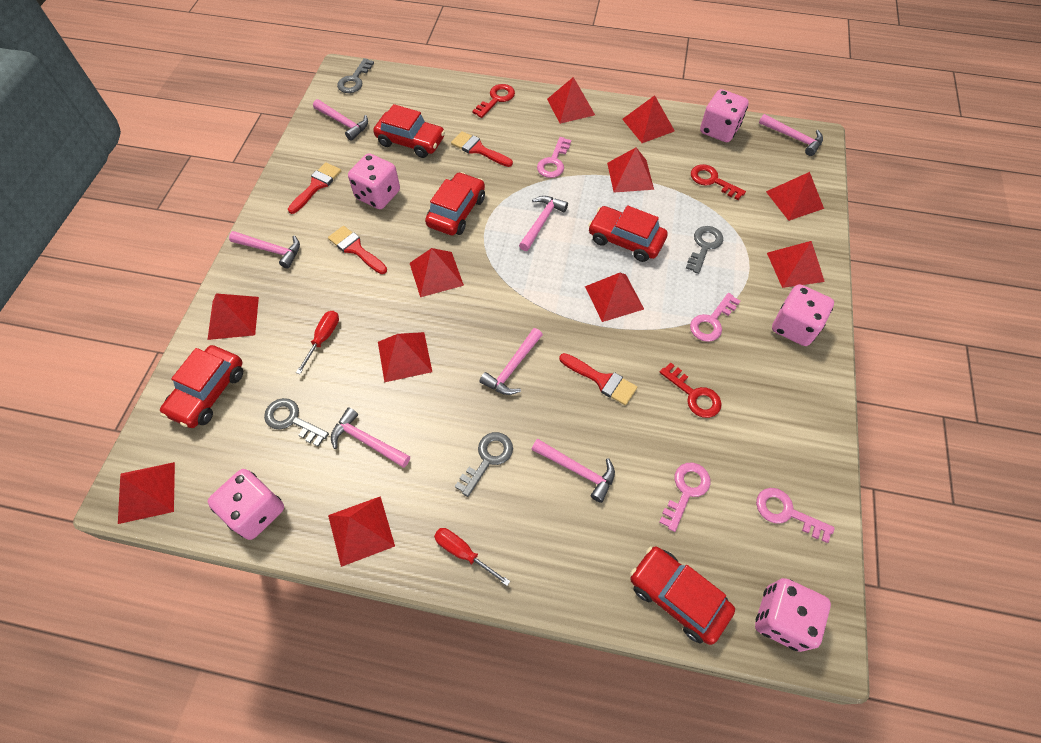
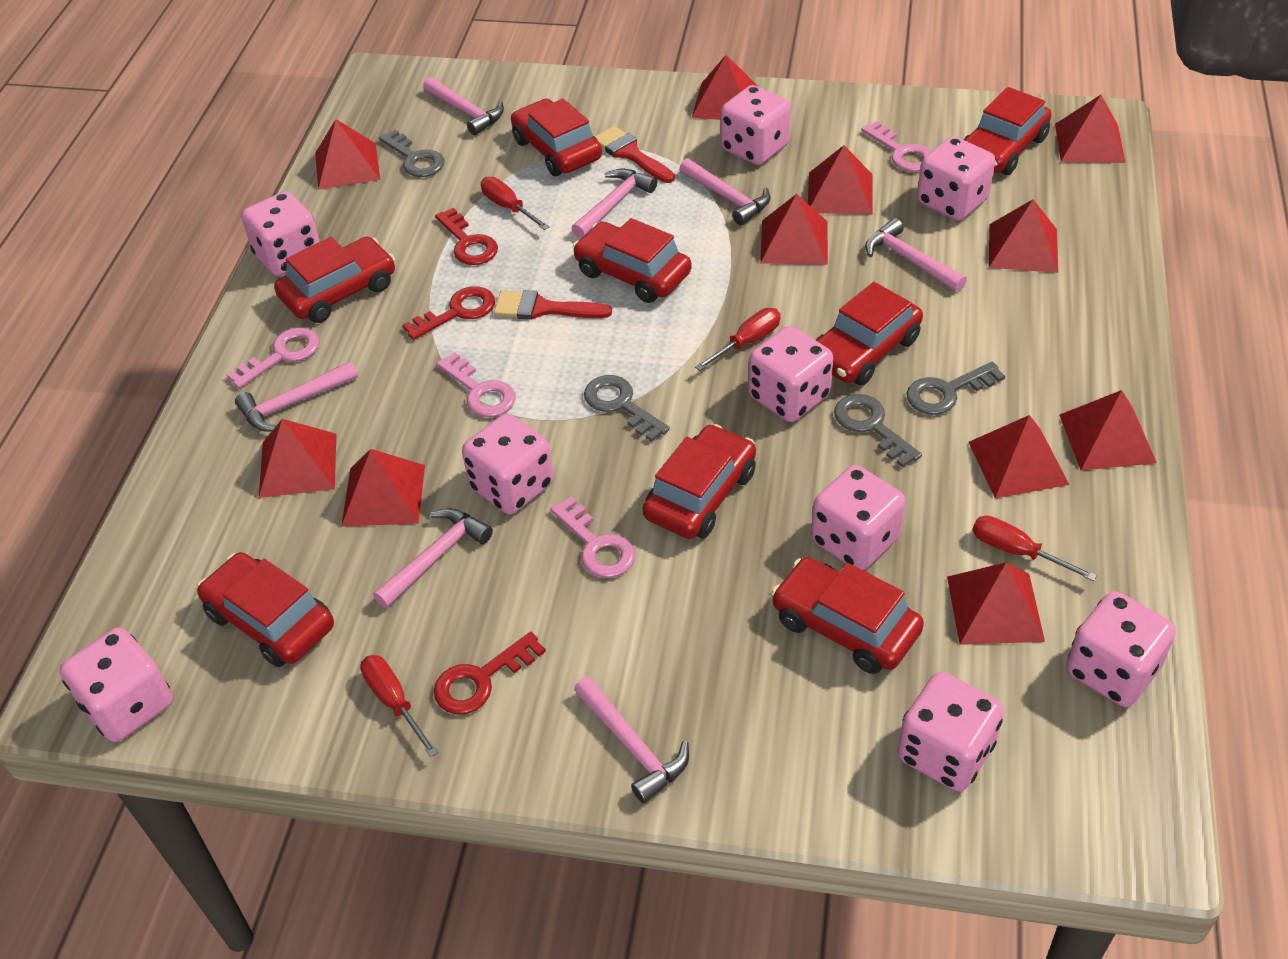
pink dice: [208,469,284,540] [348,153,400,209] [700,89,749,142] [755,578,831,652] [772,284,834,346] = 5 -> [59,628,173,742] [241,191,320,276] [462,414,554,514] [721,85,791,165] [749,326,833,422] [811,465,906,570] [897,672,1004,792] [917,136,995,221] [1066,591,1176,707] = 9
red brush: [288,162,341,214] [328,226,387,274] [451,131,513,167] [559,353,637,405] = 4 -> [494,290,612,320] [594,126,675,183] = 2
red car: [160,345,243,428] [373,104,445,158] [425,172,485,235] [588,205,668,262] [630,547,735,645] = 5 -> [197,552,334,667] [274,237,395,323] [511,99,602,176] [573,218,691,303] [643,424,756,539] [771,557,924,674] [816,282,923,386] [963,87,1051,175] = 8
red screwdriver: [296,311,339,374] [434,528,510,586] = 2 -> [360,655,438,757] [481,177,549,230] [695,308,781,371] [973,516,1097,581] = 4

